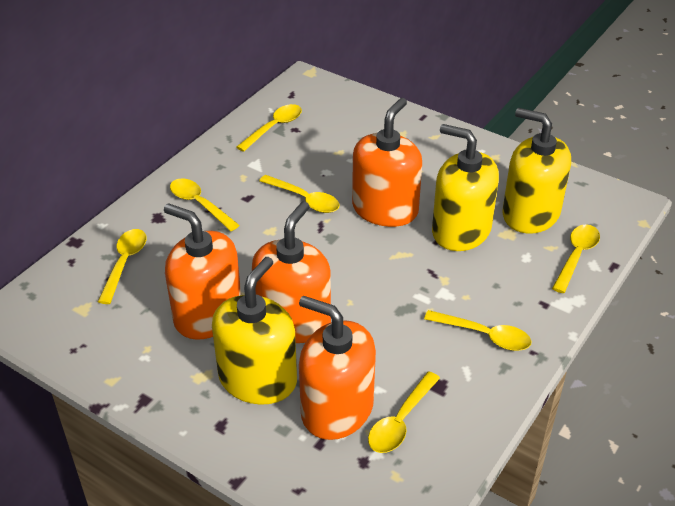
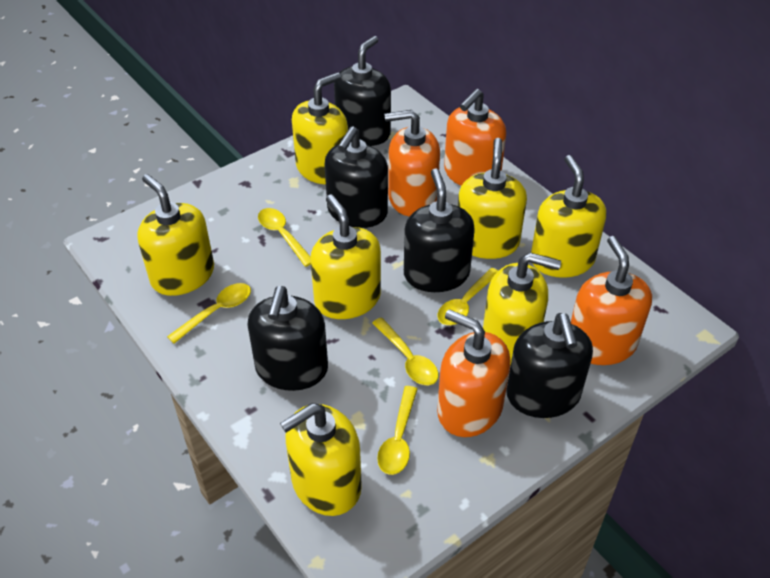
black soap dispenser: none = 0 -> [248,286,328,391] [325,126,388,228] [334,36,391,146] [404,168,475,292] [506,313,593,418] = 5
yellow soap dispenser: [212,257,297,405] [432,124,499,251] [503,108,571,234] = 3 -> [137,174,214,296] [280,403,362,516] [292,73,348,184] [311,194,381,319] [458,138,527,259] [483,253,561,366] [531,155,606,278] = 7
yellow spoon: [98,229,147,304] [170,178,240,231] [237,104,302,152] [259,175,339,213] [368,371,440,453] [424,310,531,351] [552,224,600,293] = 7 -> [167,283,251,344] [258,208,311,267] [372,317,438,385] [377,386,418,475] [438,268,498,325] = 5

